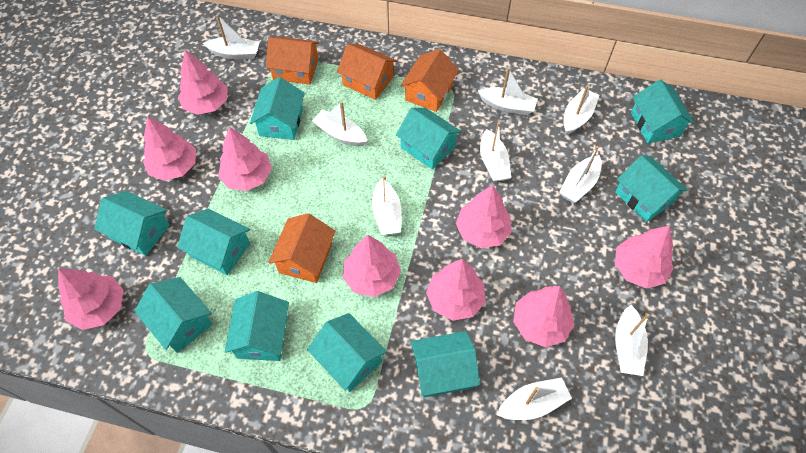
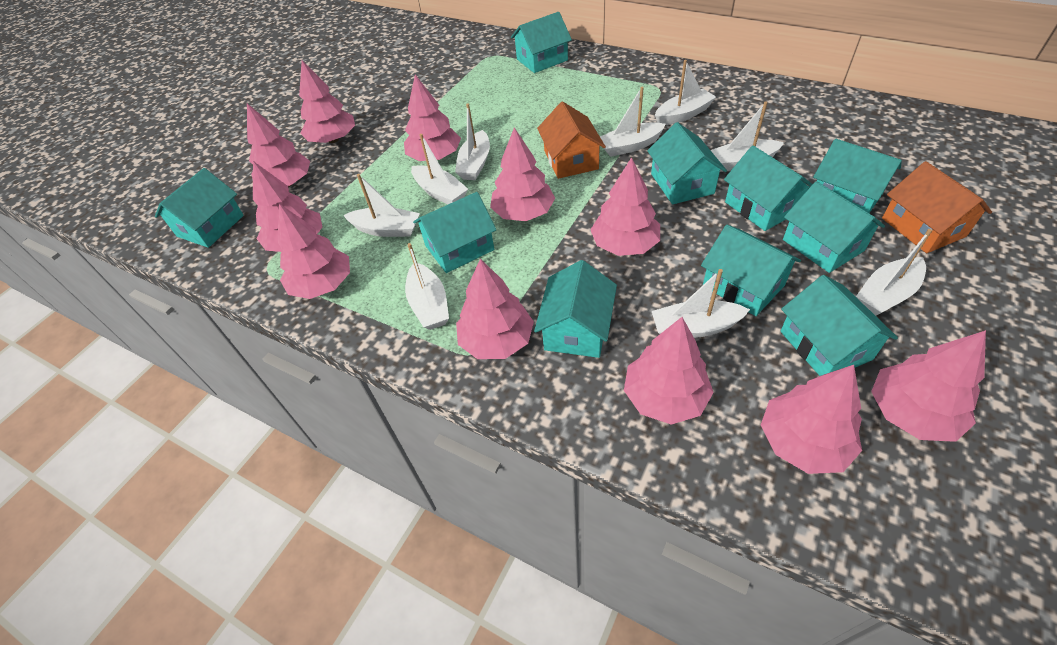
orange house: [266,37,319,85] [268,213,335,283] [337,44,397,100] [400,49,459,112] = 4 -> [537,101,606,179] [882,161,992,253] = 2
pink tree: [58,268,124,330] [143,116,196,181] [178,50,228,115] [218,127,272,191] [343,235,401,297] [426,259,486,321] [456,185,512,248] [513,286,574,347] [615,226,674,289] = 9 -> [247,103,310,187] [253,161,323,252] [277,204,350,299] [299,61,355,143] [404,75,461,161] [456,259,534,359] [490,127,555,221] [590,157,660,256] [624,317,714,425] [761,365,862,474] [871,330,986,442] = 11

